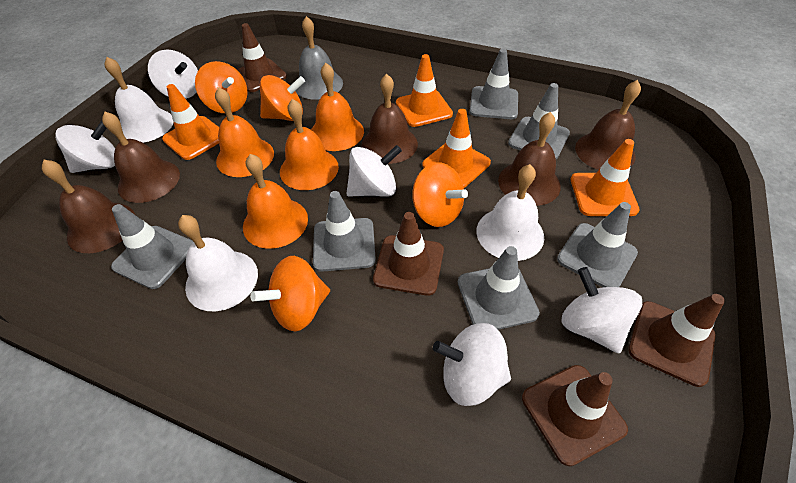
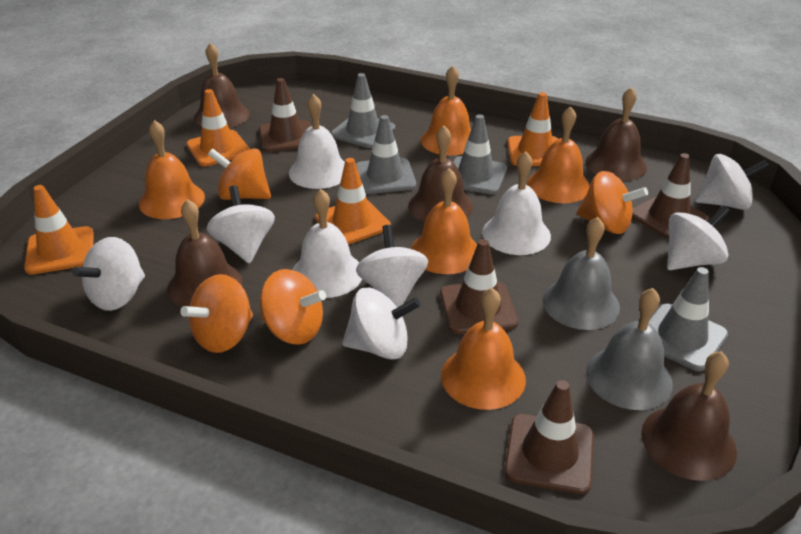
grey bell: [295,16,343,100] = 1 -> [543,217,620,330] [586,288,673,410] = 2
grey traffic cone: [111,204,193,289] [313,191,376,272] [458,246,540,330] [470,49,518,119] [508,83,570,159] [557,202,638,287] = 6 -> [331,73,395,148] [356,115,416,194] [453,114,507,194] [648,267,728,371] = 4
orange bell: [215,87,274,177] [243,154,308,249] [280,99,339,190] [311,63,364,151] = 4 -> [139,120,205,219] [411,168,477,274] [421,65,471,156] [441,288,526,410] [527,106,590,203] = 5
white spinning top: [55,120,115,173] [148,49,198,99] [346,145,402,197] [433,323,511,406] [561,267,642,354] = 5 -> [72,237,145,311] [207,185,275,264] [342,288,421,360] [356,225,428,308] [667,206,730,270] [695,154,769,210] = 6

